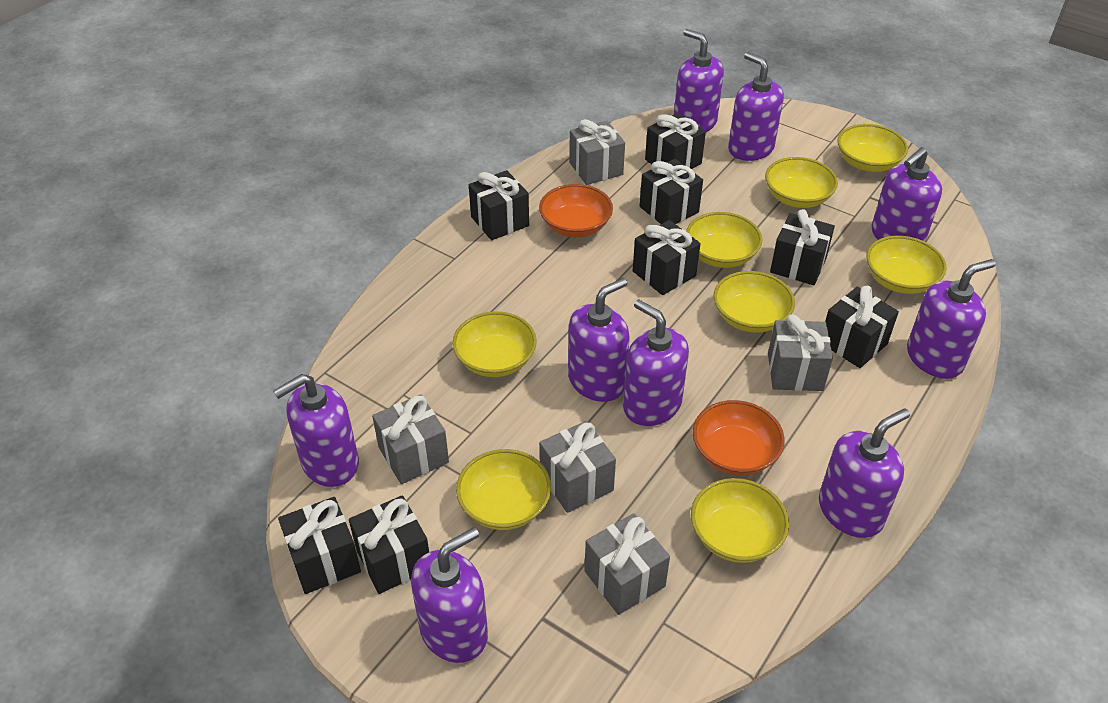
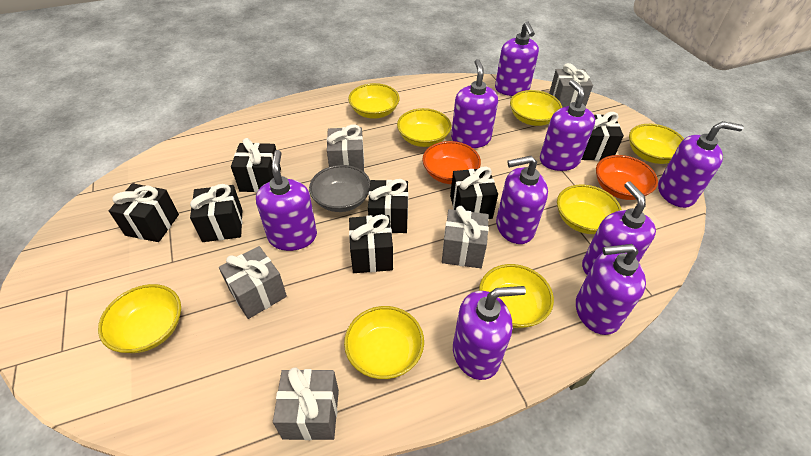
black gift: [278,497,361,594] [349,495,429,594] [469,170,529,240] [633,220,701,295] [640,159,703,224] [645,113,706,169] [770,209,835,286] [825,286,899,368] = 8 -> [109,183,179,242] [190,184,242,242] [231,138,281,192] [349,214,393,273] [368,179,408,233] [450,166,498,219] [581,112,624,161] = 7
grey bowl: none = 0 -> [309,165,370,212] = 1

